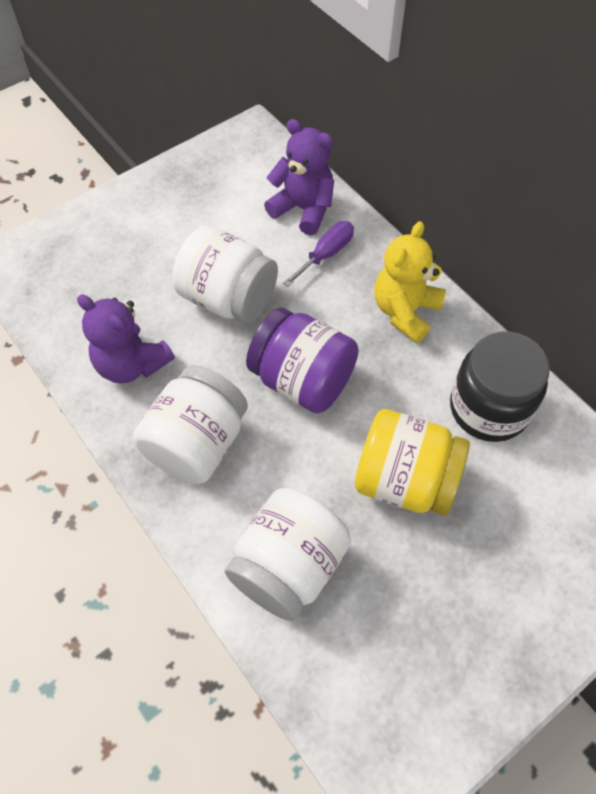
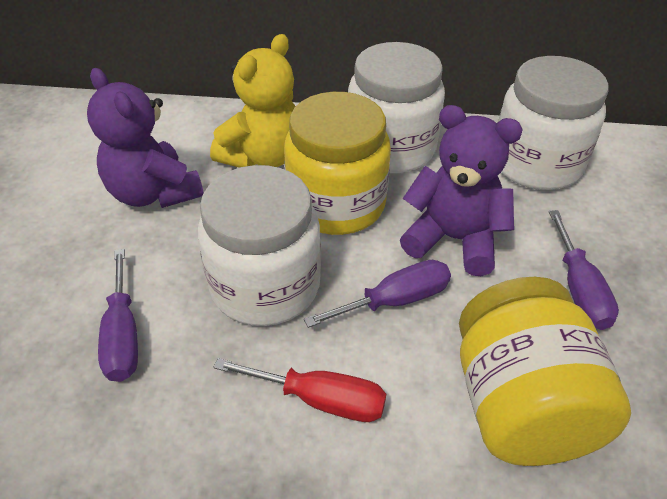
black jar: [450,332,550,442] = 1 -> none = 0
purple jar: [246,308,359,414] = 1 -> none = 0
purple screwdriver: [283,221,354,287] = 1 -> [98,249,138,382] [304,260,451,328] [549,210,619,330] = 3
red screwdriver: none = 0 -> [213,358,386,422] = 1
yellow jar: [355,409,470,516] = 1 -> [284,92,391,235] [459,277,631,466] = 2

